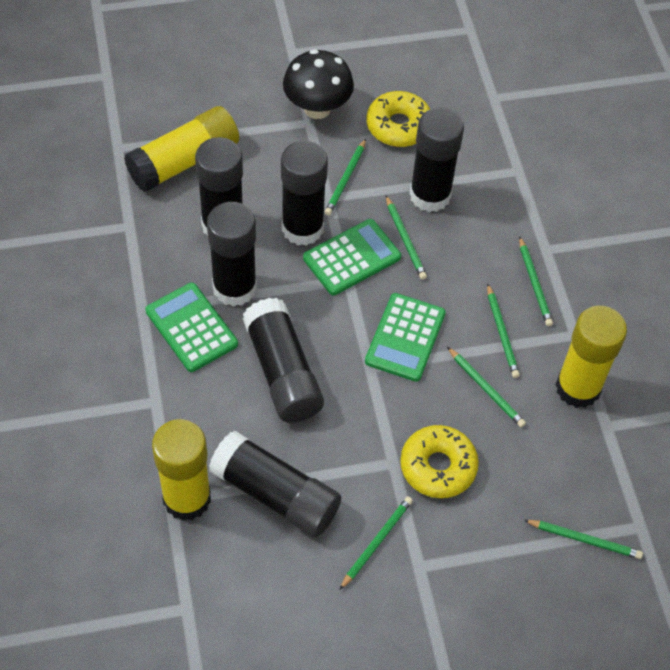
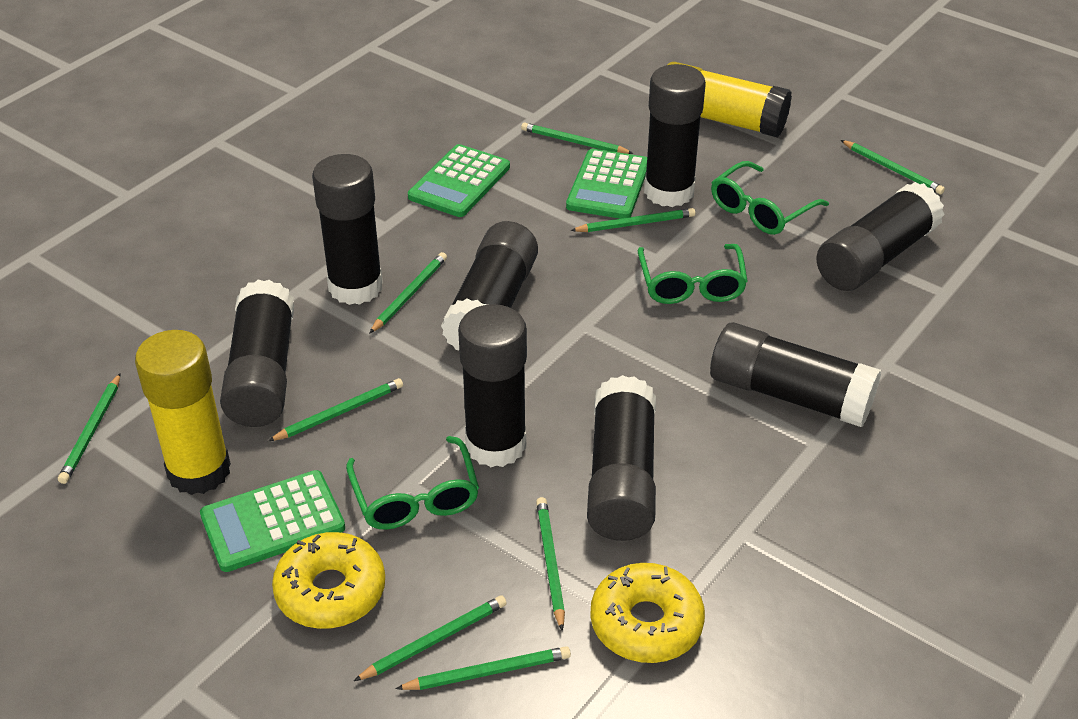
black glue stick: [195,137,243,236] [207,202,257,307] [209,430,341,537] [243,298,324,423] [281,141,328,246] [409,107,464,212] = 6 -> [220,280,294,427] [312,154,383,305] [441,221,538,350] [458,304,527,467] [587,375,656,541] [644,64,706,207] [710,322,881,427] [816,182,945,291] = 8
black mushroom: [283,49,354,119] = 1 -> none = 0
green glasses: none = 0 -> [346,436,479,530] [637,244,748,304] [711,161,829,235] = 3
green pencil: [324,139,366,215] [339,496,413,590] [386,196,427,280] [447,347,526,427] [487,283,520,378] [519,236,553,326] [524,520,643,559] = 7 -> [58,373,121,484] [268,378,403,441] [354,595,507,681] [369,252,447,334] [396,646,571,690] [521,122,634,154] [536,497,565,631] [570,208,695,232] [841,140,945,194] = 9
yellow glue stick: [124,106,239,192] [152,419,211,521] [555,306,627,408] = 3 -> [135,330,231,495] [668,62,792,138] = 2

